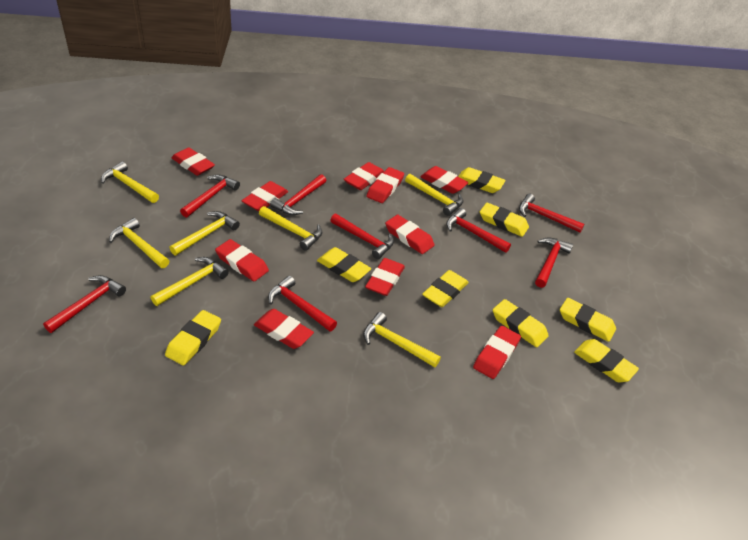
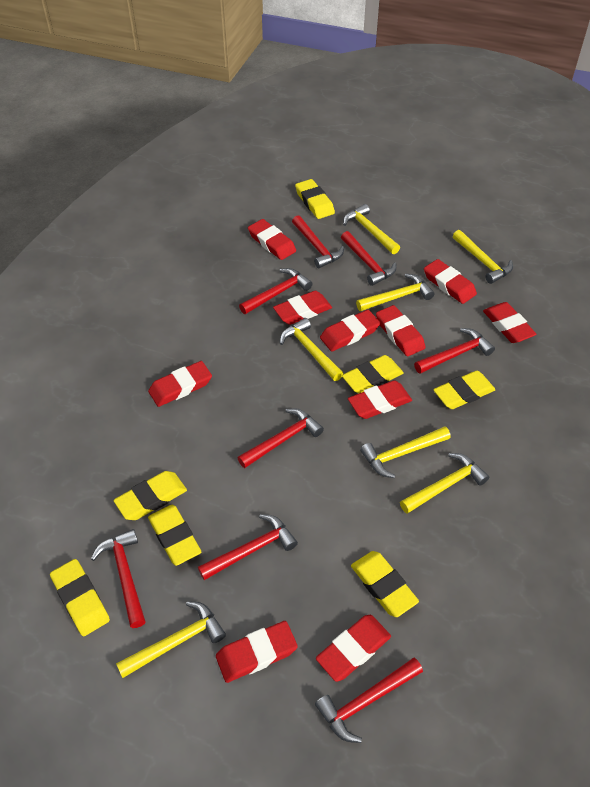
yellow eraser: [165,310,221,365] [317,247,371,282] [422,270,469,307] [458,167,506,193] [480,203,529,237] [493,299,549,347] [560,298,616,342] [574,339,639,382] = 8 -> [50,559,110,636] [114,471,187,520] [148,505,201,566] [295,179,335,219] [342,355,404,393] [351,551,419,617] [433,371,496,409] = 7

